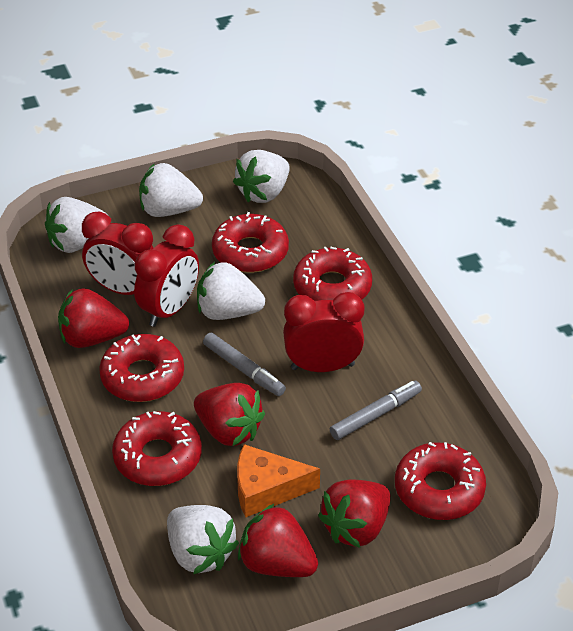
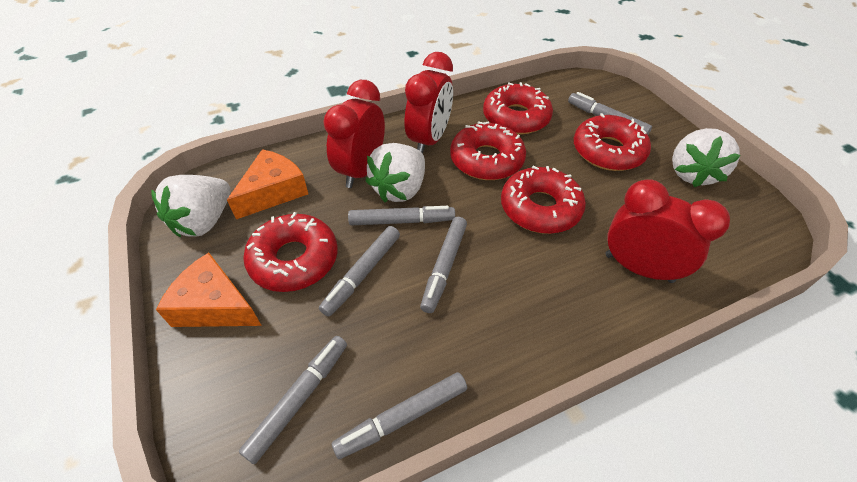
grey marker: [203,333,286,396] [330,381,422,440] = 2 -> [239,336,347,464] [319,226,400,317] [332,372,467,459] [348,206,455,226] [420,217,467,313] [568,92,652,135] = 6
orange cheese: [237,444,320,517] = 1 -> [156,252,262,327] [227,149,308,219] = 2
red strawberry: [58,288,129,348] [194,383,265,446] [238,504,318,577] [318,480,391,548] = 4 -> none = 0
white strawberry: [45,197,106,253] [139,163,203,217] [167,505,239,574] [197,262,265,320] [233,150,290,203] = 5 -> [151,175,230,237] [366,143,425,202] [672,128,741,187] = 3

